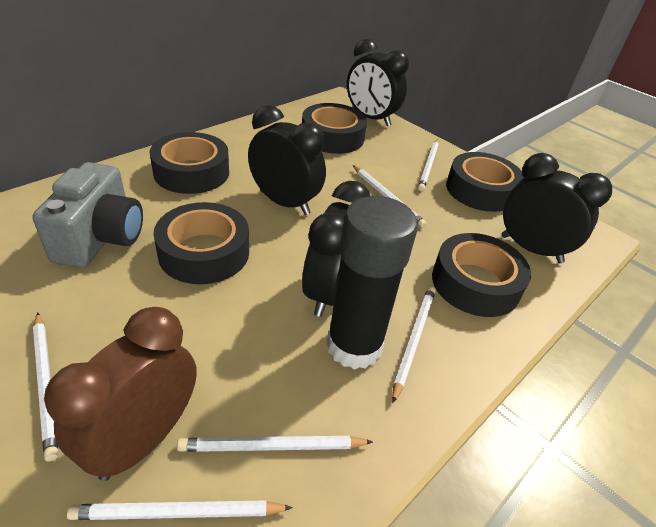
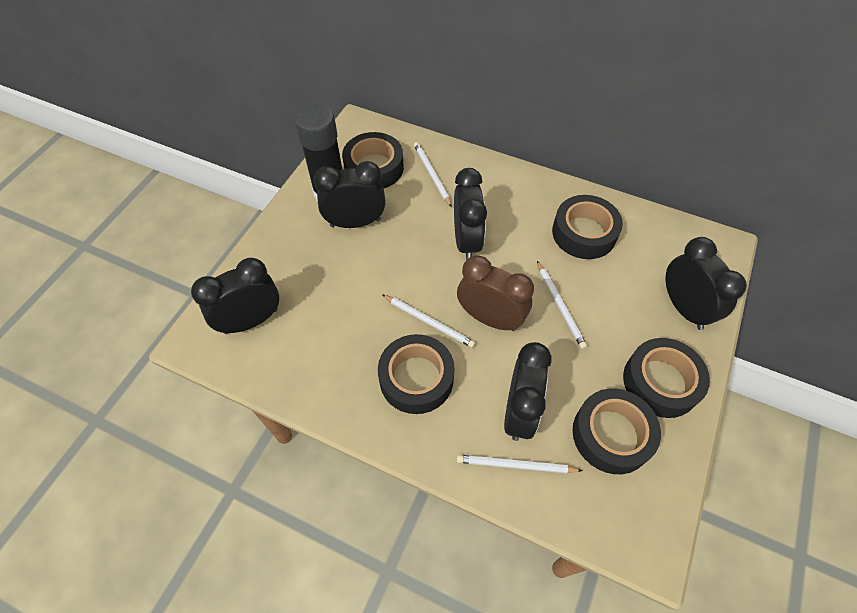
black clock: [248,105,326,215] [302,181,370,317] [347,39,409,126] [502,153,612,263] = 4 -> [191,257,279,334] [314,161,386,228] [454,168,487,260] [504,342,552,441] [665,237,747,330] = 5
grey camera: [32,162,143,268] = 1 -> none = 0
white pencil: [33,312,58,462] [67,500,293,520] [177,436,373,452] [353,165,426,228] [392,287,436,403] [418,139,439,191] = 6 -> [383,295,475,348] [414,142,452,207] [457,455,583,473] [537,261,587,349] = 4

